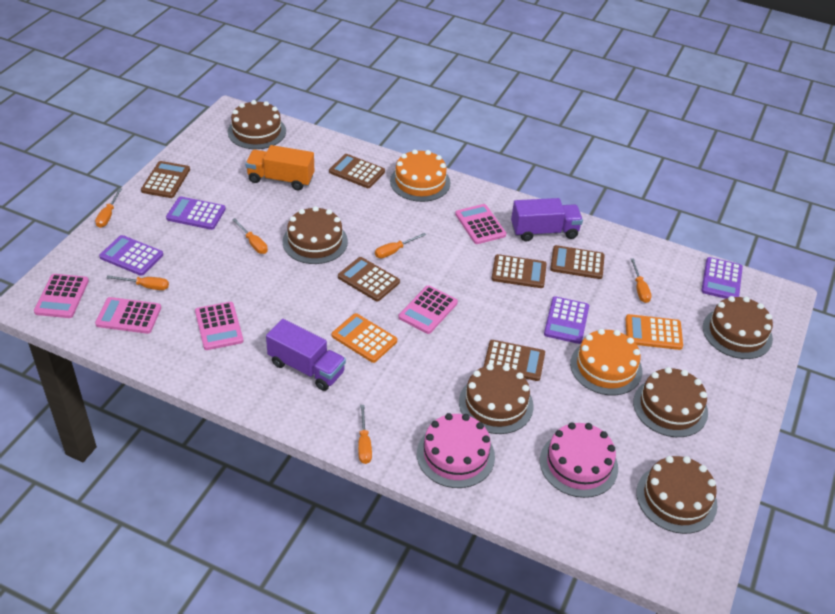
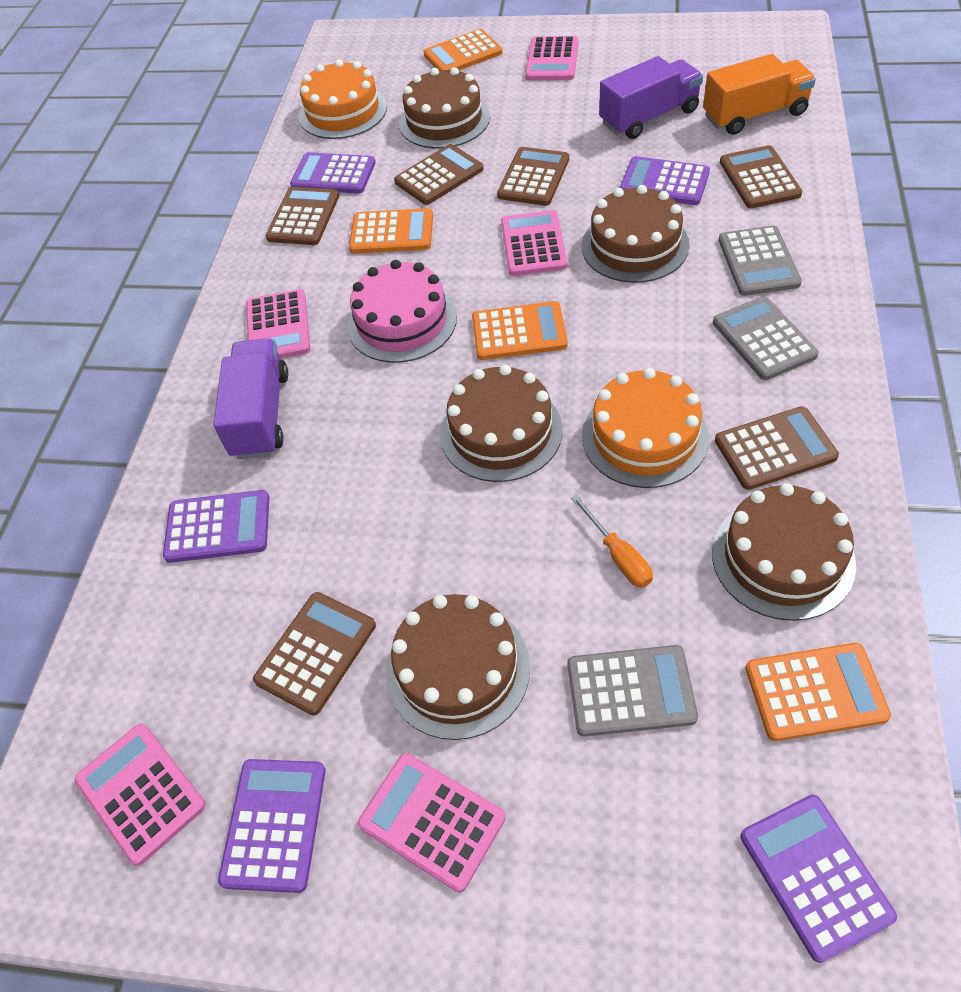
brown cake: [228,100,286,149] [283,206,348,264] [459,364,534,434] [633,367,708,437] [636,456,717,534] [703,296,773,359] = 6 -> [386,594,530,740] [399,67,490,148] [440,365,562,482] [582,185,690,283] [712,483,856,621] = 5
grey calculator: none = 0 -> [567,645,698,737] [713,296,819,380] [719,225,802,296] = 3
orange calculator: [332,313,397,363] [626,314,683,350] = 2 -> [349,208,433,254] [423,29,502,70] [472,301,568,360] [745,643,891,741] = 4
orange screwdriver: [95,188,122,228] [107,275,169,290] [232,218,268,254] [358,405,372,464] [375,233,426,258] [631,258,651,303] = 6 -> [571,494,653,588] = 1
pink cake: [417,413,495,488] [540,422,618,498] = 2 -> [347,260,457,363] = 1
purple calculator: [99,235,163,276] [166,196,226,230] [544,296,589,344] [701,257,743,299] = 4 -> [163,490,269,563] [218,759,326,893] [290,152,376,194] [620,156,710,205] [740,795,897,963] = 5

